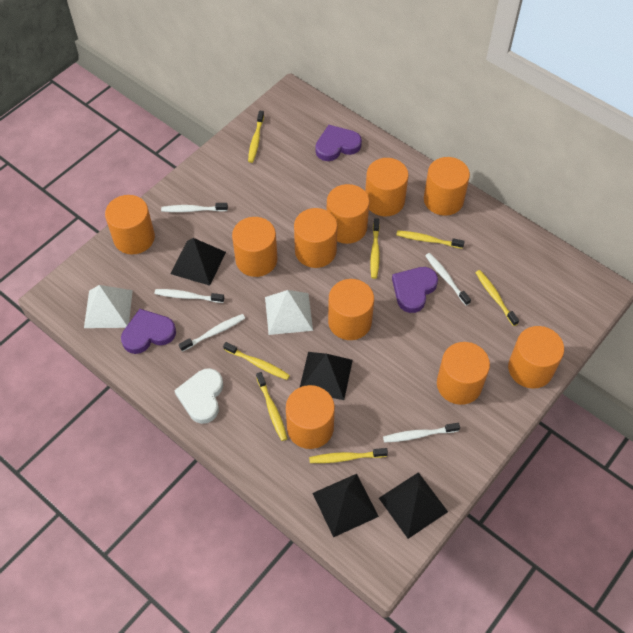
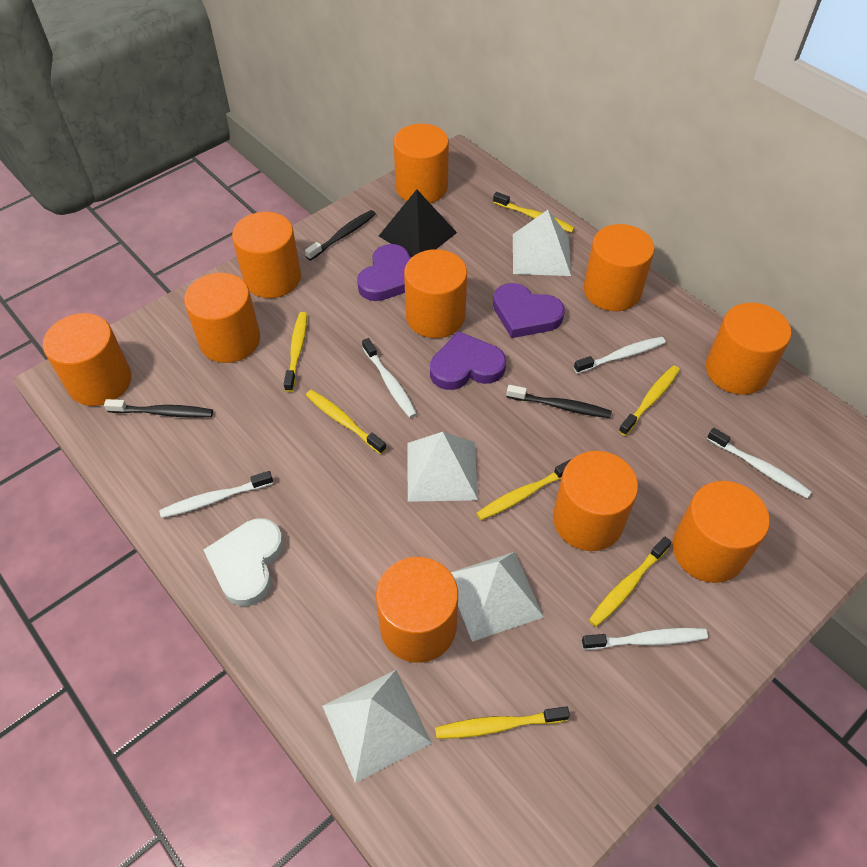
black pyramid: [170,238,226,286] [300,352,353,400] [313,474,379,537] [379,472,448,539] = 4 -> [379,189,457,257] = 1
black toothbrush: none = 0 -> [104,399,213,418] [305,210,376,261] [506,385,612,418] = 3
white pyramid: [84,285,133,328] [265,290,313,335] = 2 -> [322,670,432,783] [407,432,478,502] [450,552,544,642] [513,210,571,276] = 4

